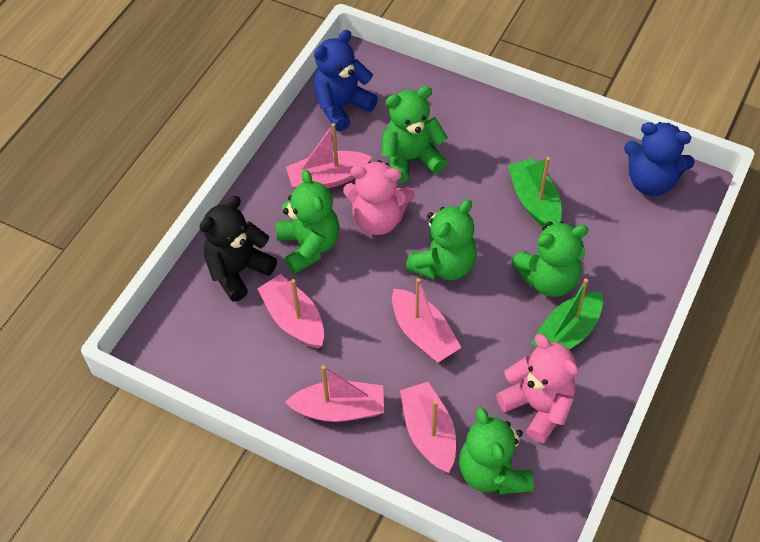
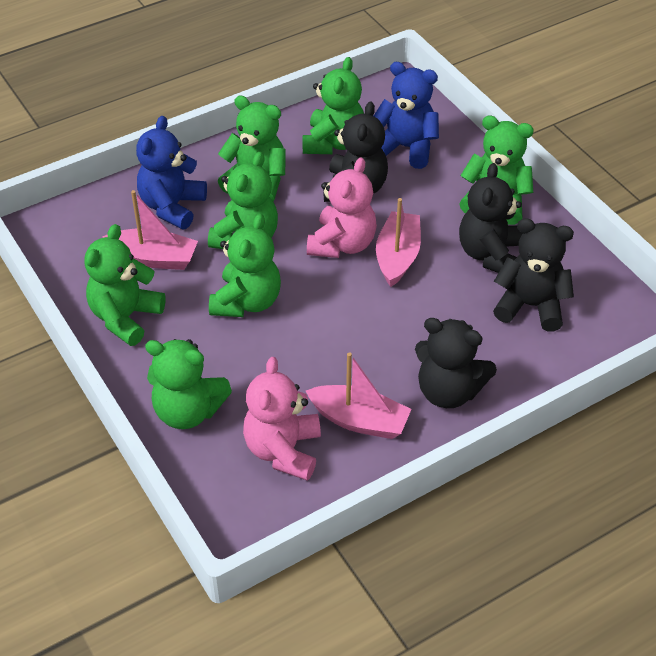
black teddy bear: [200,196,277,301] = 1 -> [323,101,388,202] [415,318,497,408] [459,163,522,273] [493,218,574,332] = 4
green boat: [508,157,562,227] [531,279,603,350] = 2 -> none = 0
green teddy bear: [276,170,340,274] [381,86,448,183] [406,199,477,280] [459,407,534,494] [511,221,588,297] = 5 -> [84,224,166,346] [145,339,232,429] [208,152,278,249] [209,214,281,317] [218,95,286,202] [303,57,364,154] [459,115,534,225] = 7
pink boat: [257,274,324,348] [285,365,384,422] [286,123,372,188] [392,278,462,363] [400,382,456,473] = 5 -> [102,190,198,270] [306,352,411,439] [376,198,421,287] = 3

